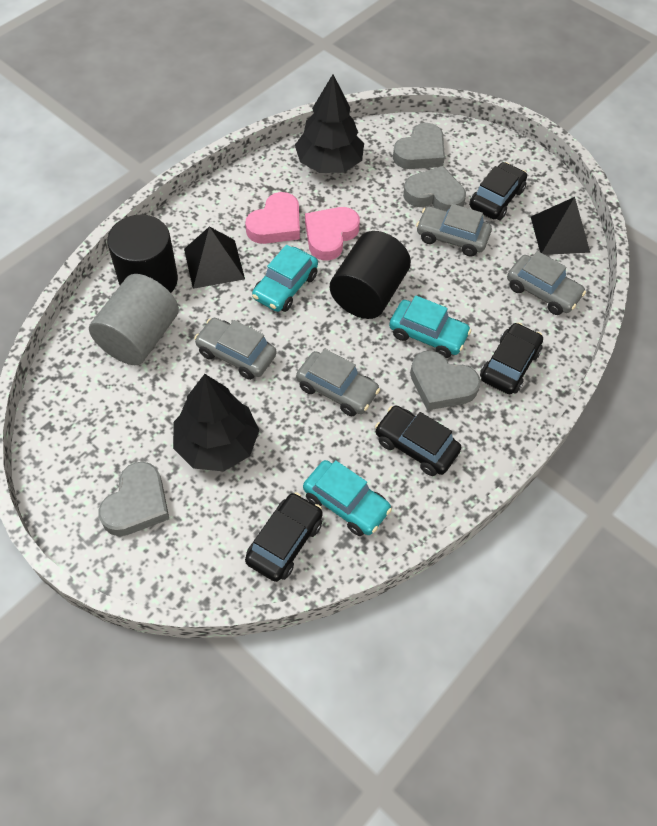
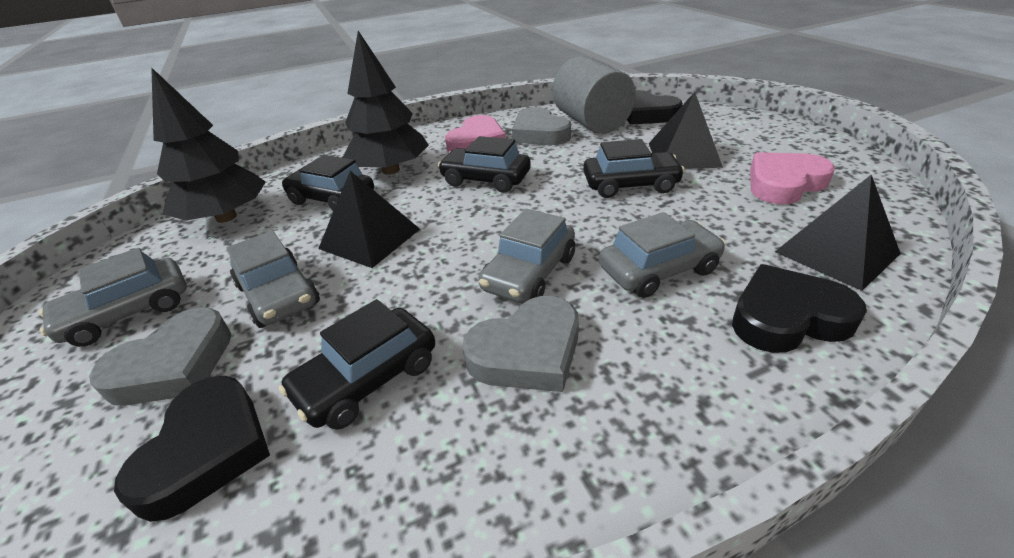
black cylinder: [107,215,178,293] [330,231,411,319] = 2 -> none = 0
black heart: none = 0 -> [114,376,270,522] [627,90,683,125] [732,264,867,353] = 3
black pyramid: [184,227,245,289] [531,197,590,255] = 2 -> [318,171,420,268] [649,92,723,169] [775,175,901,291] = 3
grey heart: [98,462,169,536] [393,123,445,169] [403,166,466,211] [410,351,481,410] = 4 -> [89,308,231,406] [462,296,579,392] [512,107,571,145] = 3
turquoise car: [252,245,318,312] [303,460,392,536] [389,295,471,358] = 3 -> none = 0

